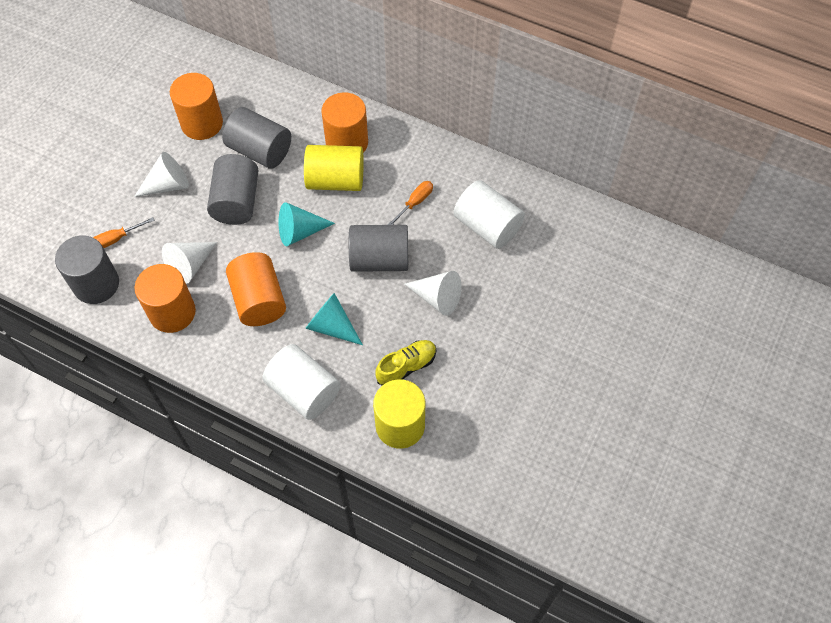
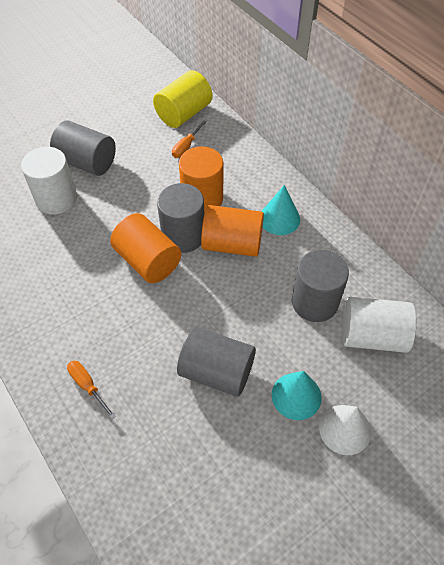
orange cylinder: [135,264,196,333] [170,73,223,140] [226,252,286,326] [321,92,368,153] = 4 -> [110,213,181,283] [179,146,223,213] [201,205,264,257] = 3
white cone: [134,152,189,197] [162,242,217,284] [405,271,461,316] = 3 -> [319,405,371,455] = 1
yellow cylinder: [304,145,364,191] [373,379,425,449] = 2 -> [153,70,212,128] = 1
yellow shoe: [375,340,436,385] = 1 -> none = 0

